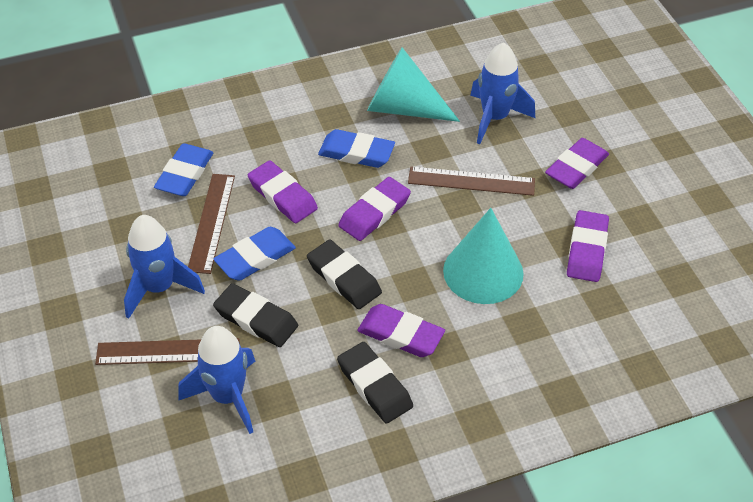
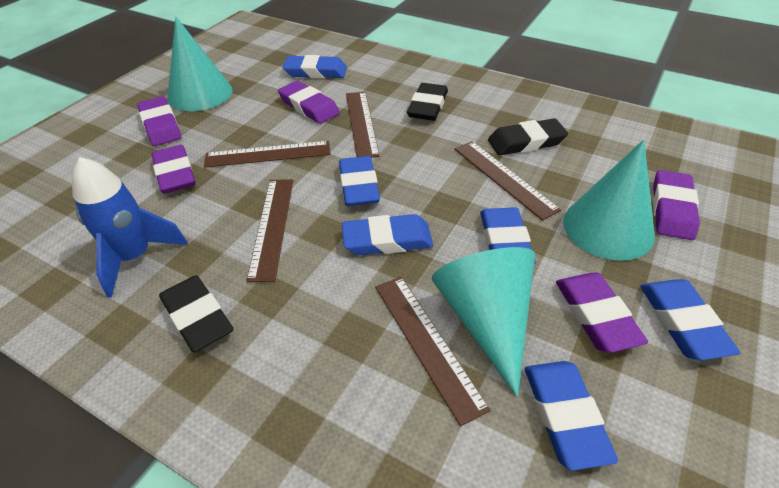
blue eraser: [154,143,214,196] [213,227,296,281] [318,129,395,168] = 3 -> [283,55,347,78] [339,156,380,206] [342,214,433,255] [480,207,536,264] [525,361,618,471] [640,279,740,360] = 6
blue rocket: [124,215,205,319] [179,326,255,434] [470,42,535,144] = 3 -> [72,157,188,298] = 1
brown ruler: [95,338,240,365] [188,174,235,274] [408,166,535,196] = 3 -> [204,141,331,168] [246,179,294,282] [346,92,380,158] [375,277,491,426] [455,141,561,221] = 5
turquoise cone: [367,47,460,122] [443,208,524,304] = 2 -> [167,17,233,111] [432,247,535,397] [563,140,655,261] = 3

